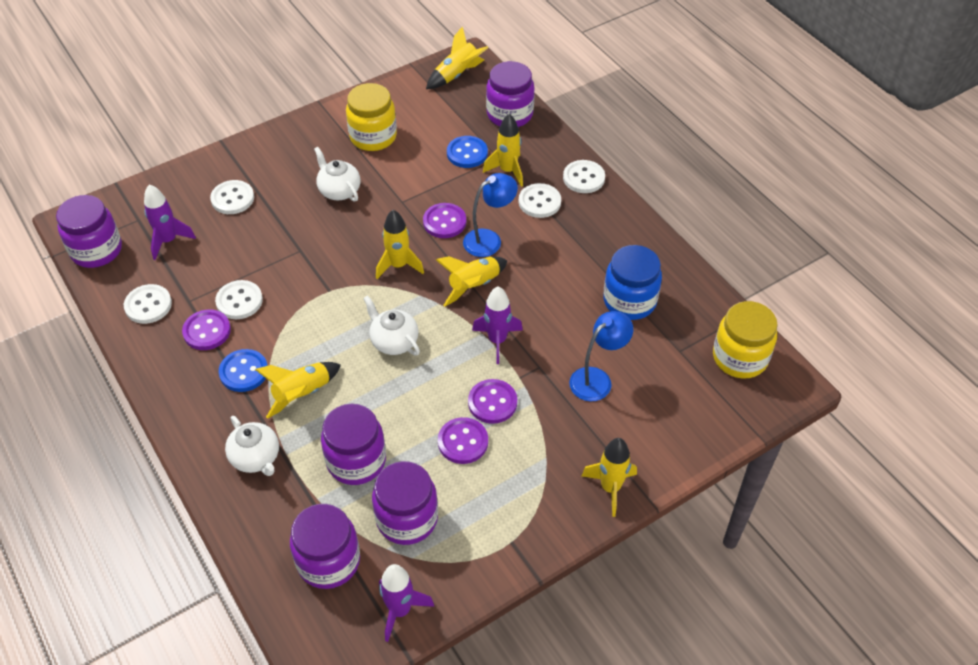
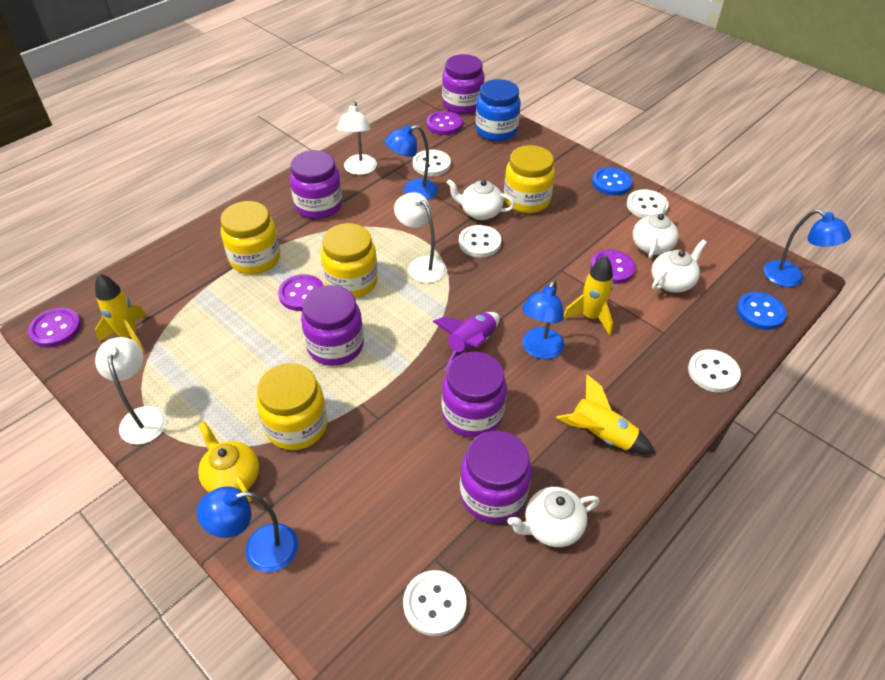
blue lamp: [463,173,518,257] [569,311,633,401] = 2 -> [197,486,298,572] [385,125,438,200] [522,280,564,359] [764,209,851,287] = 4
purple rocket: [144,184,196,260] [379,564,434,642] [472,286,523,364] = 3 -> [433,312,500,371] = 1
white lamp: none = 0 -> [95,337,167,445] [337,101,377,175] [394,192,446,283] = 3
white teapot: [225,416,279,476] [314,147,360,202] [363,295,420,355] = 3 -> [447,179,515,220] [508,487,600,547] [633,198,678,259] [651,240,707,293] = 4
yellow jar: [346,83,397,151] [713,301,778,379] = 2 -> [221,201,280,274] [257,363,328,450] [321,223,378,298] [504,145,555,213] = 4
yellow rocket: [255,362,341,419] [376,210,424,279] [426,26,488,89] [436,256,507,307] [483,114,523,187] [582,438,637,517] = 6 -> [95,274,146,353] [556,374,655,454] [563,255,613,335] = 3
yellow teapot: none = 0 -> [198,421,259,502] = 1

